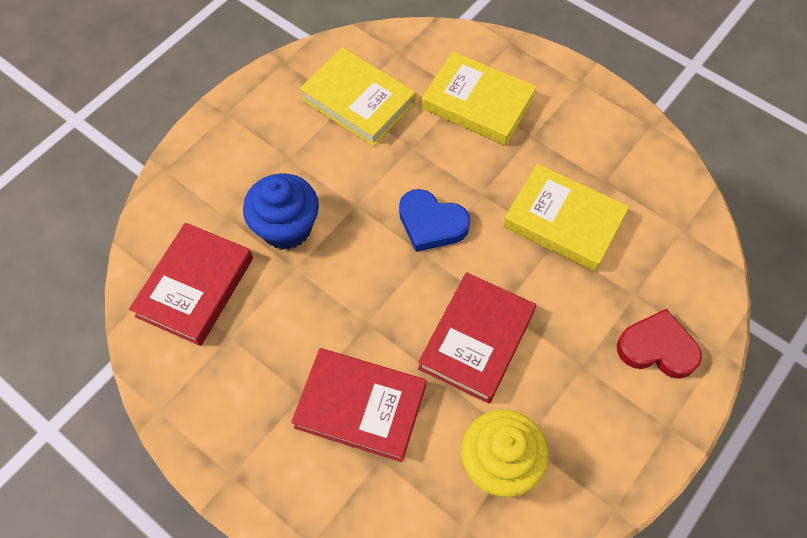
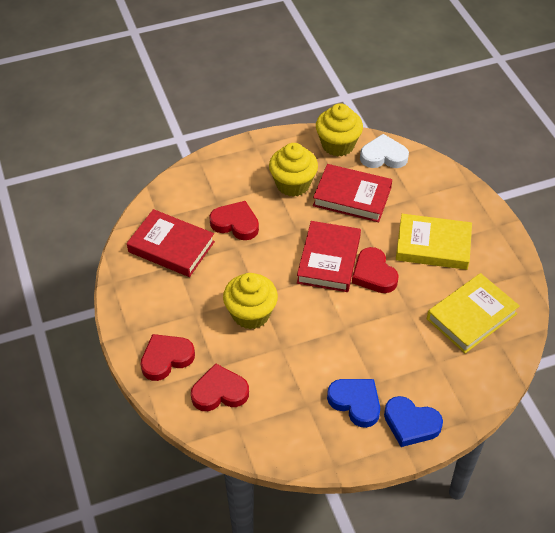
blue cupcake: [243,173,319,250] = 1 -> none = 0
blue heart: [399,189,470,252] = 1 -> [327,379,380,428] [384,396,443,447] = 2
red heart: [617,309,702,379] = 1 -> [141,334,195,381] [191,363,249,411] [209,201,259,240] [352,247,399,293] = 4
white heart: none = 0 -> [360,134,409,168] = 1
yellow book: [300,47,415,147] [422,51,537,146] [503,164,629,272] = 3 -> [396,214,472,270] [427,273,520,353] = 2
yellow cupcake: [461,409,549,497] = 1 -> [223,273,278,329] [269,143,318,197] [316,103,363,156] = 3

